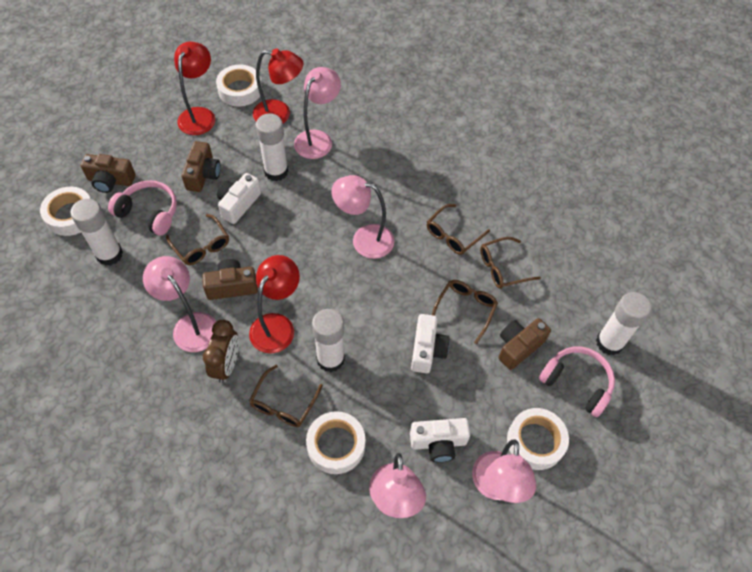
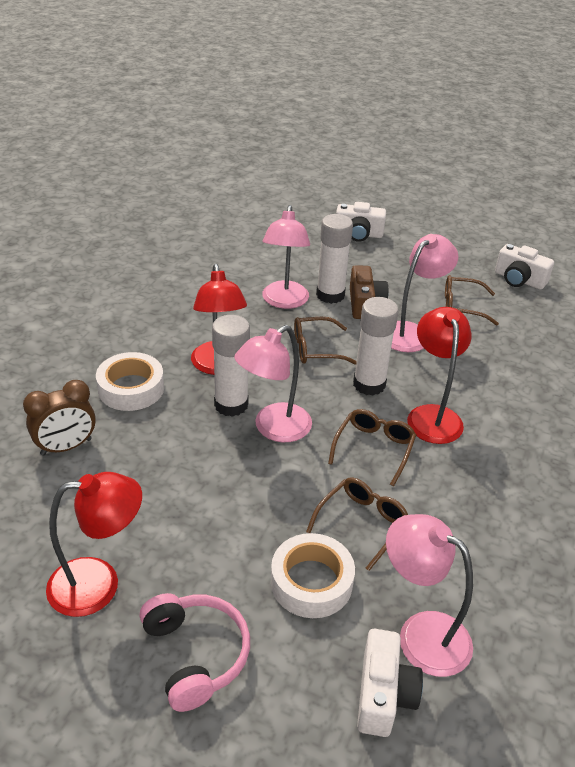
brown camera: [80,154,135,193] [181,141,221,192] [202,259,258,300] [499,318,551,370] = 4 -> [350,265,389,319] = 1
brown glasses: [166,214,229,265] [249,365,323,427] [427,204,490,255] [432,280,498,344] [480,237,541,289] = 5 -> [294,317,357,365] [306,477,408,571] [328,409,416,486] [445,275,499,326] = 4
pink headphones: [108,180,177,235] [539,347,615,417] = 2 -> [139,593,250,712] = 1
pink lamp: [143,256,216,352] [294,67,341,159] [331,175,394,259] [369,453,426,518] [472,439,536,503] = 5 -> [234,325,312,442] [262,205,310,309] [386,514,473,677] [391,234,458,352] = 4
white glue stick: [71,199,123,266] [256,113,288,181] [312,309,345,372] [596,292,651,355] = 4 -> [212,315,250,417] [316,214,353,304] [353,297,399,396] = 3
white tape: [40,187,91,236] [216,65,262,106] [306,411,365,474] [507,408,569,470] = 4 -> [96,352,164,411] [271,533,355,618] = 2

